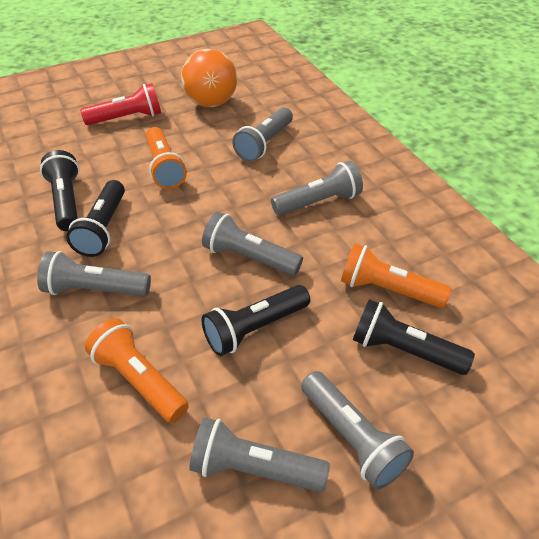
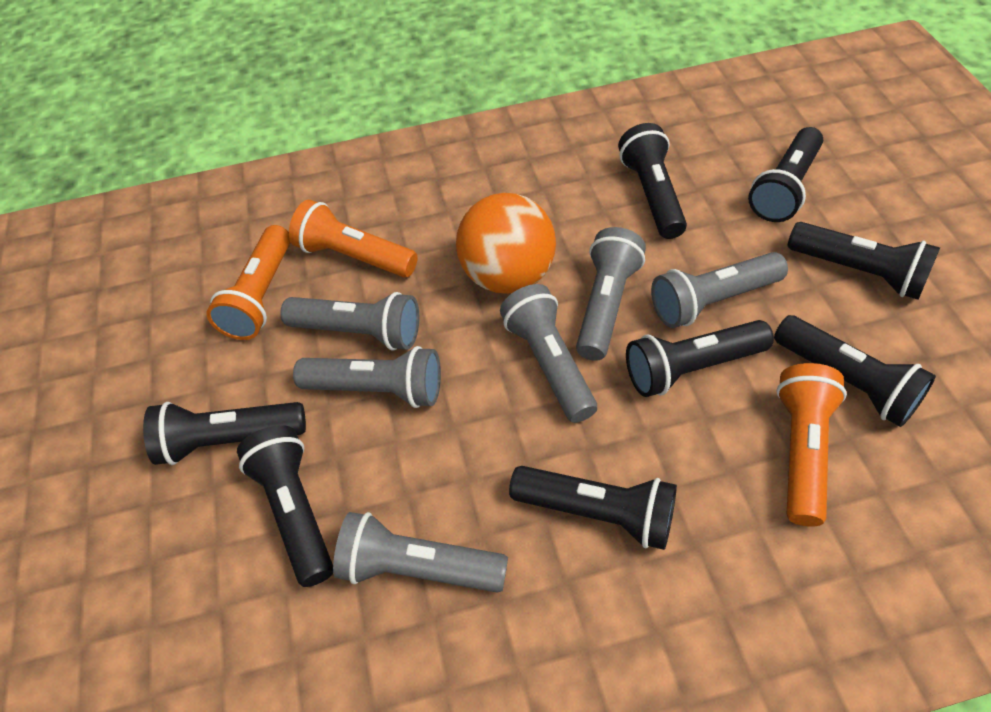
black flashlight: [40,150,79,231] [66,180,125,257] [201,285,310,356] [353,299,475,375] = 4 -> [143,402,306,465] [237,425,333,587] [509,466,677,550] [618,123,687,239] [626,320,774,397] [748,127,823,222] [774,315,936,427] [788,222,940,300] = 8
red flashlight: [80,83,161,125] = 1 -> none = 0

